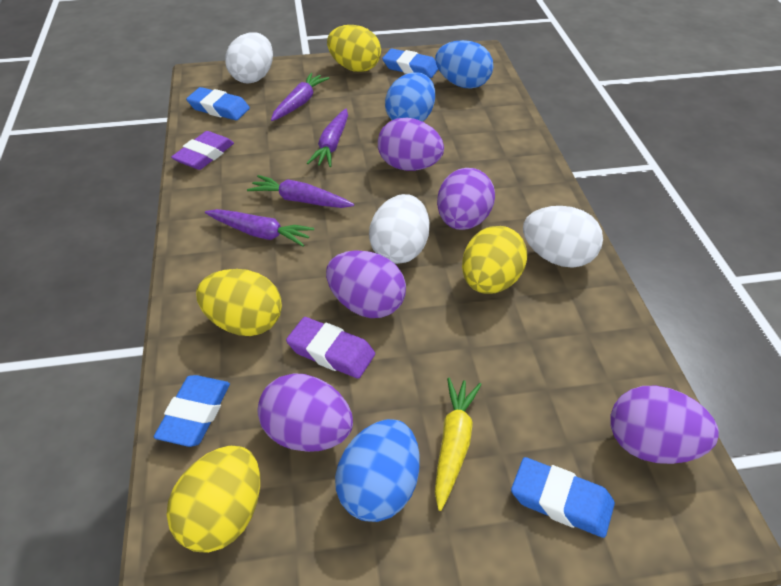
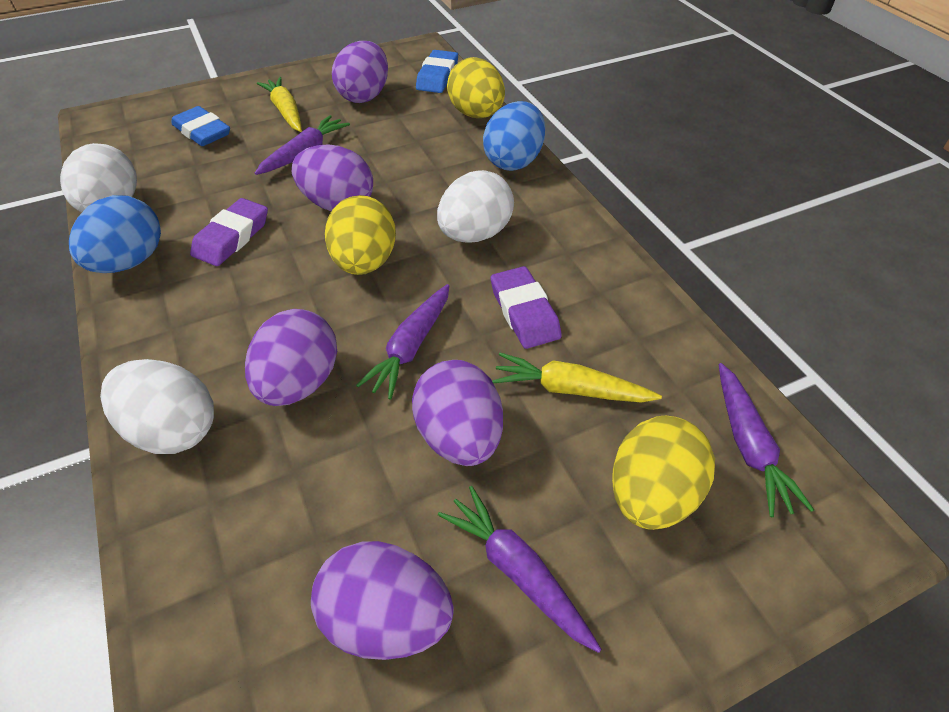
blue egg: [335,419,420,522] [385,72,435,122] [435,40,493,89] = 3 -> [69,195,161,273] [483,101,545,171] = 2
blue eraser: [154,375,230,447] [186,87,250,120] [382,49,438,78] [511,457,615,538] = 4 -> [171,106,230,146] [416,50,458,93] = 2
yellow carrot: [435,378,482,511] = 1 -> [257,77,302,132] [492,353,662,403] = 2
yellow egg: [167,446,260,553] [196,269,282,336] [327,25,381,72] [462,226,528,294] = 4 -> [325,195,396,275] [447,57,505,118] [612,416,715,530] = 3

